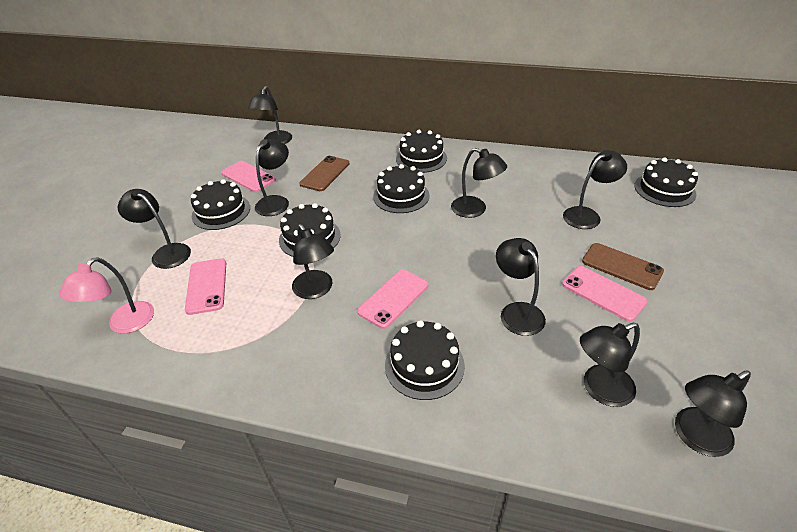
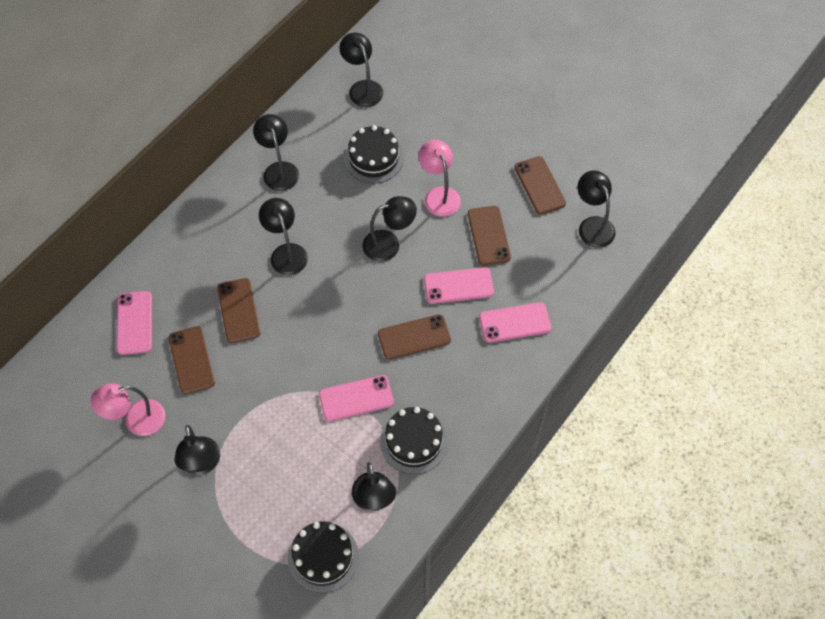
black cake: [191,179,250,230] [279,203,341,257] [373,164,429,213] [385,320,465,400] [396,130,447,173] [635,158,698,207] = 6 -> [288,521,359,593] [344,125,403,183] [380,407,448,474] = 3
black lamp: [118,189,191,269] [248,86,292,144] [255,139,289,216] [292,224,334,299] [451,148,507,218] [496,238,546,336] [563,150,627,229] [580,323,640,407] [675,371,751,457] = 9 -> [174,425,220,475] [253,114,299,191] [259,198,308,275] [339,33,383,107] [352,462,396,511] [362,196,417,262] [578,171,616,248] = 7
brown phone: [299,156,350,191] [582,243,664,290] = 2 -> [169,326,215,394] [217,278,260,343] [378,314,451,360] [468,206,511,266] [514,156,566,215] = 5
pink lamp: [59,257,154,334] = 1 -> [91,383,165,436] [419,140,461,217] = 2

